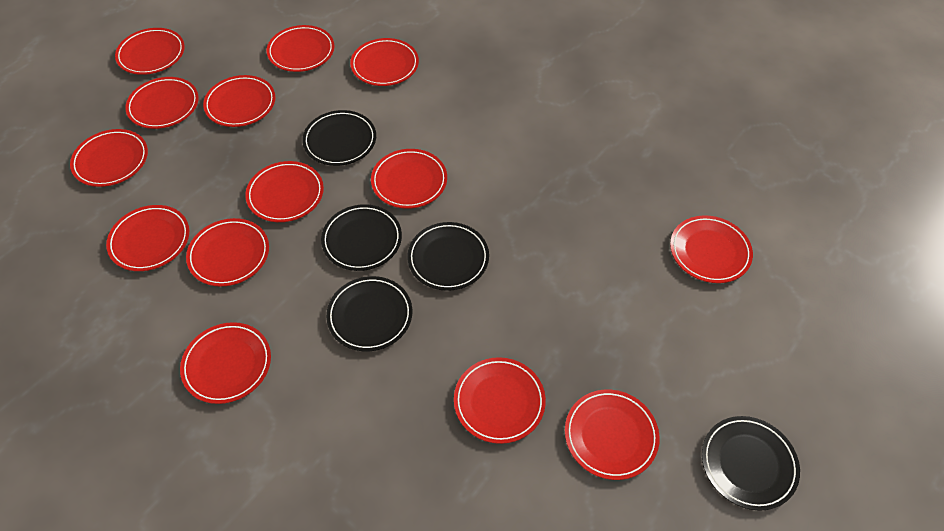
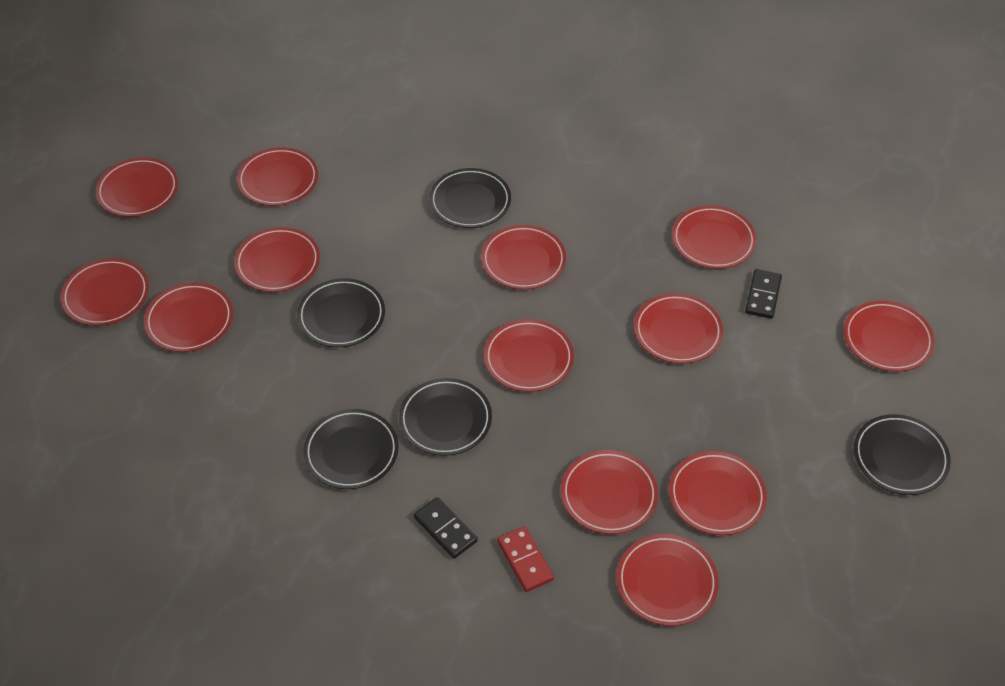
black domino: none = 0 -> [414,497,478,559] [745,269,782,319] = 2
red domino: none = 0 -> [497,526,554,592] = 1
red plate: [70,129,148,187] [106,205,189,271] [115,28,185,75] [125,77,199,129] [180,322,271,404] [186,218,269,287] [203,75,275,127] [245,161,324,222] [267,25,334,72] [350,38,419,86] [371,149,447,209] [454,357,546,444] [565,390,660,480] [670,215,753,283] = 14 -> [61,258,149,326] [96,158,178,217] [144,283,233,352] [234,227,320,292] [237,147,318,206] [481,225,566,290] [484,319,574,392] [561,450,658,534] [617,534,719,626] [634,293,723,364] [669,451,767,535] [672,206,756,269] [844,301,935,372] = 13

